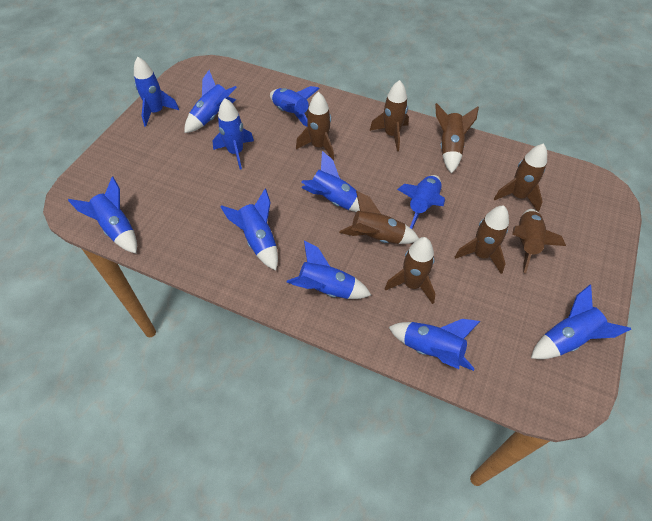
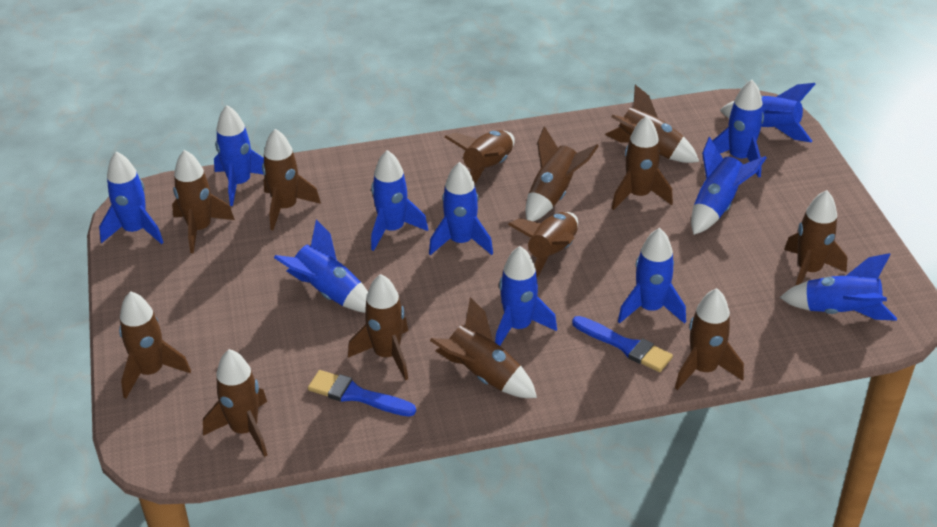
blue brush: none = 0 -> [308,370,416,417] [572,316,673,372] = 2
brown rocket: [296,92,334,160] [339,191,419,244] [370,80,409,151] [385,237,435,304] [435,103,479,174] [455,205,509,274] [494,143,547,212] [512,209,566,274] = 8 -> [119,291,191,399] [172,150,235,253] [203,349,267,457] [262,129,321,230] [348,274,408,380] [430,297,537,398] [445,130,515,184] [508,212,578,277] [525,126,599,221] [605,85,699,163] [612,116,673,210] [675,288,744,390] [784,190,847,285] = 13

